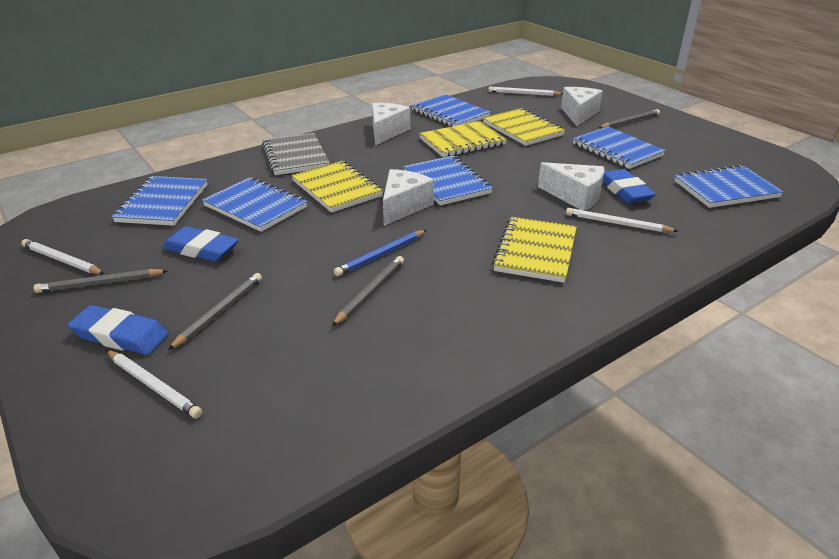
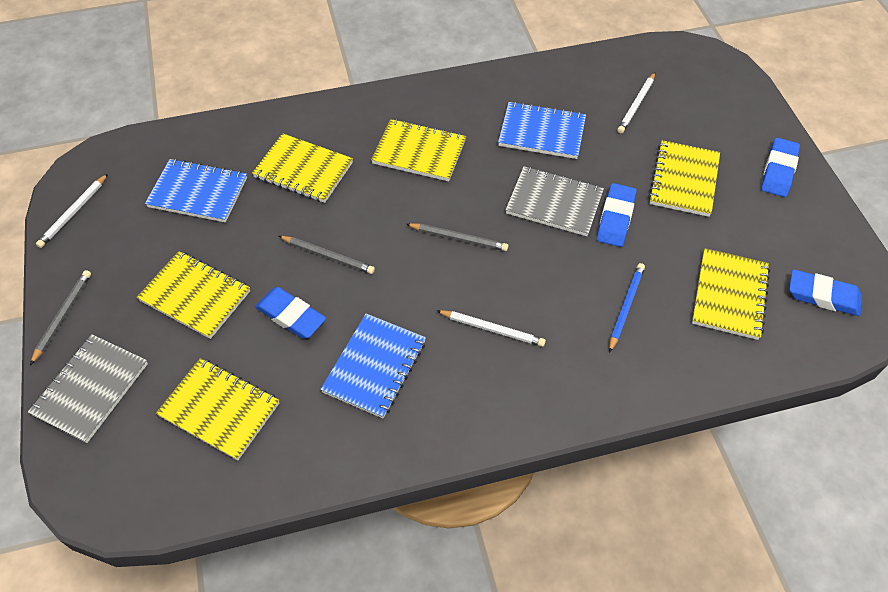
blue eraser: [68,305,169,355] [162,226,239,262] [603,169,656,203] = 3 -> [255,287,326,339] [597,183,637,247] [761,138,800,197] [789,269,862,316] = 4
blue notebook: [112,176,208,226] [202,177,307,232] [404,156,493,206] [411,94,490,127] [573,126,666,169] [675,165,783,208] = 6 -> [145,159,247,222] [320,314,426,418] [498,101,586,159] = 3
grey notebook: [262,133,330,175] = 1 -> [28,334,148,443] [506,166,604,236] = 2
grey pencil: [34,269,168,293] [168,273,262,350] [332,256,404,326] [599,109,660,128] = 4 -> [30,270,91,365] [279,236,375,274] [406,223,509,251] = 3
white cheese: [372,103,410,145] [383,169,434,226] [538,162,604,211] [561,87,603,126] = 4 -> none = 0
white pencil: [21,239,104,274] [106,350,202,419] [488,87,563,96] [566,208,678,232] = 4 -> [36,174,108,248] [436,310,546,347] [617,73,655,133] = 3
yellow notebook: [292,161,383,213] [419,121,507,157] [483,108,565,146] [492,217,577,283] = 4 -> [137,251,250,339] [156,358,279,460] [252,133,353,203] [371,119,466,181] [648,140,720,217] [692,248,770,340] = 6

